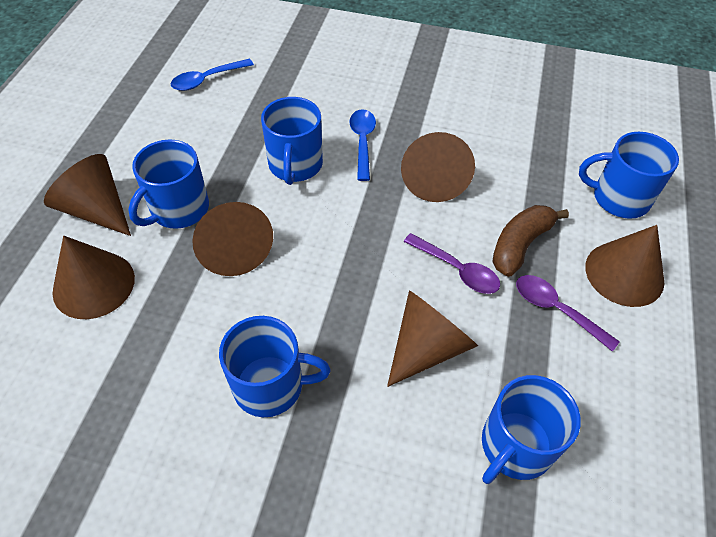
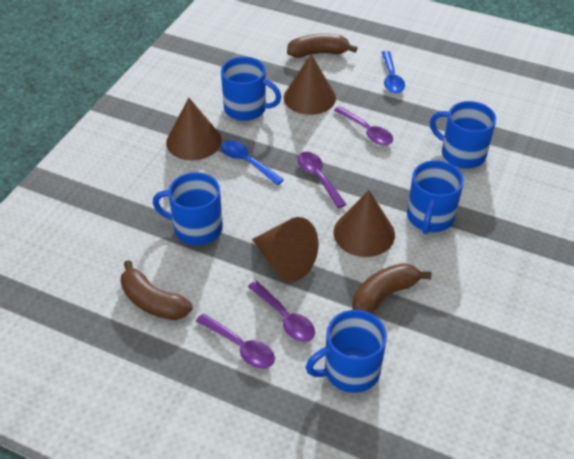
brown banana: [492,205,569,277] = 1 -> [121,260,192,320] [287,33,357,58] [352,263,431,313] = 3
brown cone: [44,154,131,236] [52,236,135,319] [192,202,273,276] [387,290,478,387] [401,132,475,202] [585,225,664,307] = 6 -> [166,98,222,161] [252,217,318,282] [284,54,336,115] [333,190,395,257] = 4
purple spoon: [404,233,500,294] [516,275,620,352] = 2 -> [196,313,275,368] [248,281,315,342] [297,152,347,208] [334,106,393,145] = 4

